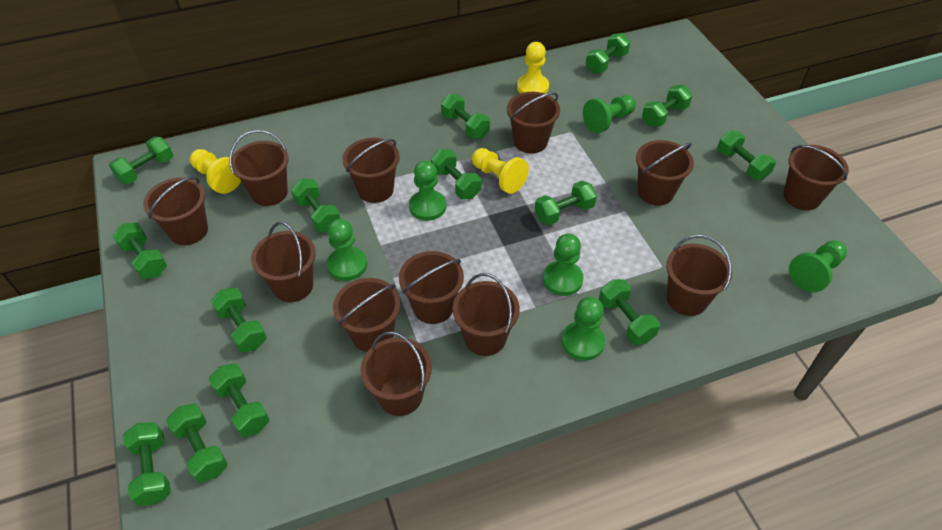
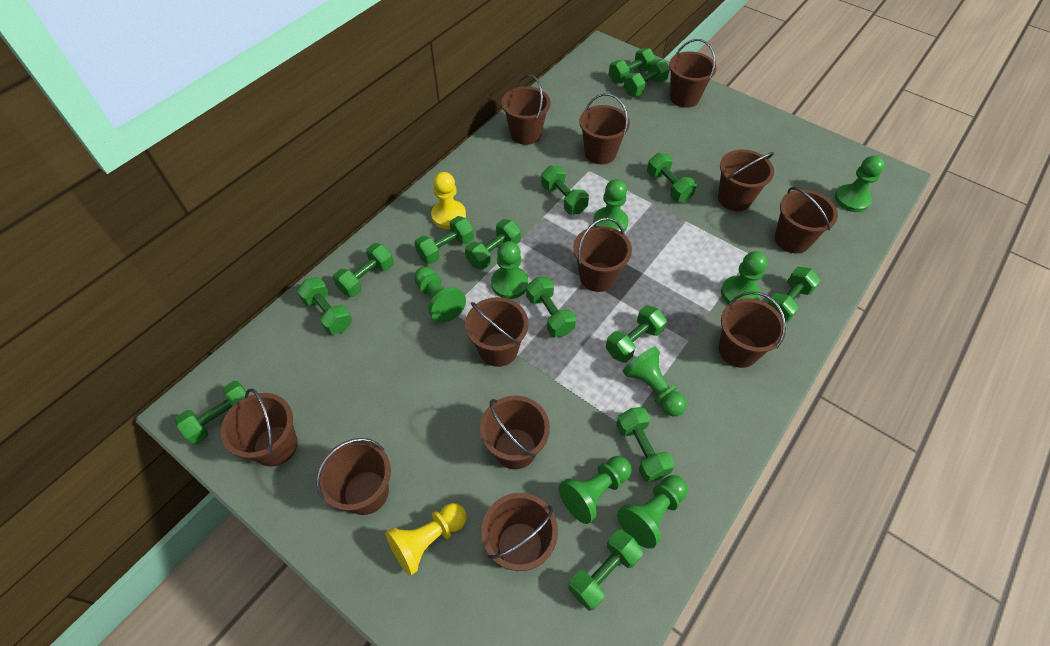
green pawn: [327,219,367,281] [409,160,446,221] [543,233,583,296] [562,297,605,361] [583,95,636,133] [789,240,847,292] = 6 -> [414,267,466,323] [491,241,528,299] [559,456,632,524] [593,179,629,232] [617,475,688,549] [622,346,687,416] [721,251,768,304] [835,156,885,212] = 8
yellow pawn: [190,149,241,194] [472,148,529,194] [517,42,549,94] = 3 -> [385,503,467,576] [431,172,466,229] = 2

